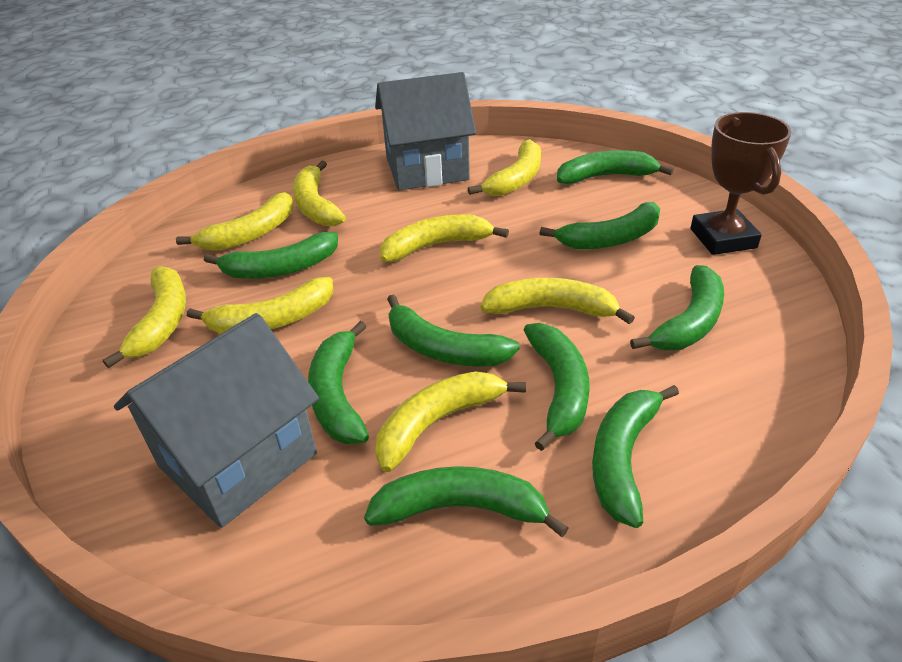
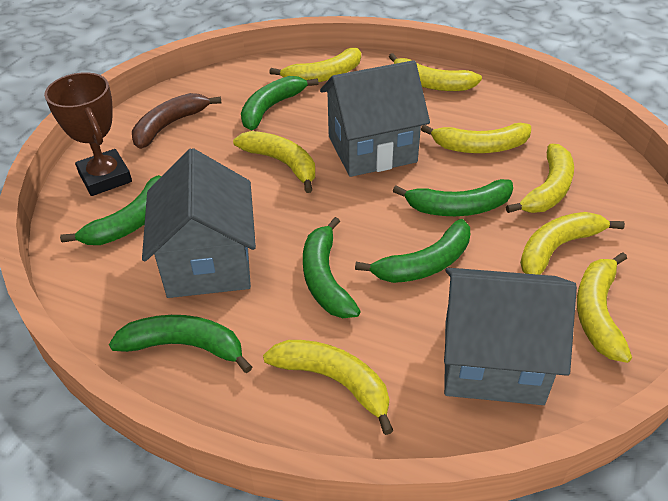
brown banana: none = 0 -> [132,93,221,149] = 1
green banana: [204,232,338,279] [308,321,369,444] [364,466,569,537] [387,294,519,367] [524,323,589,451] [540,202,660,249] [557,150,674,184] [592,385,679,528] [630,265,724,350] = 9 -> [60,175,162,245] [109,315,252,373] [241,76,319,130] [303,217,361,318] [355,219,470,283] [393,179,513,216] = 6
grey house: [114,313,319,528] [375,72,476,190] = 2 -> [142,148,256,298] [320,60,430,177] [444,268,577,405] = 3

